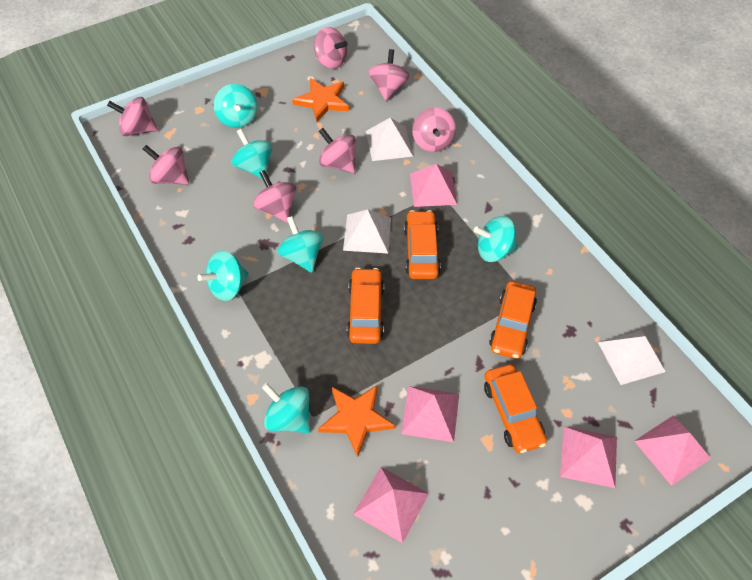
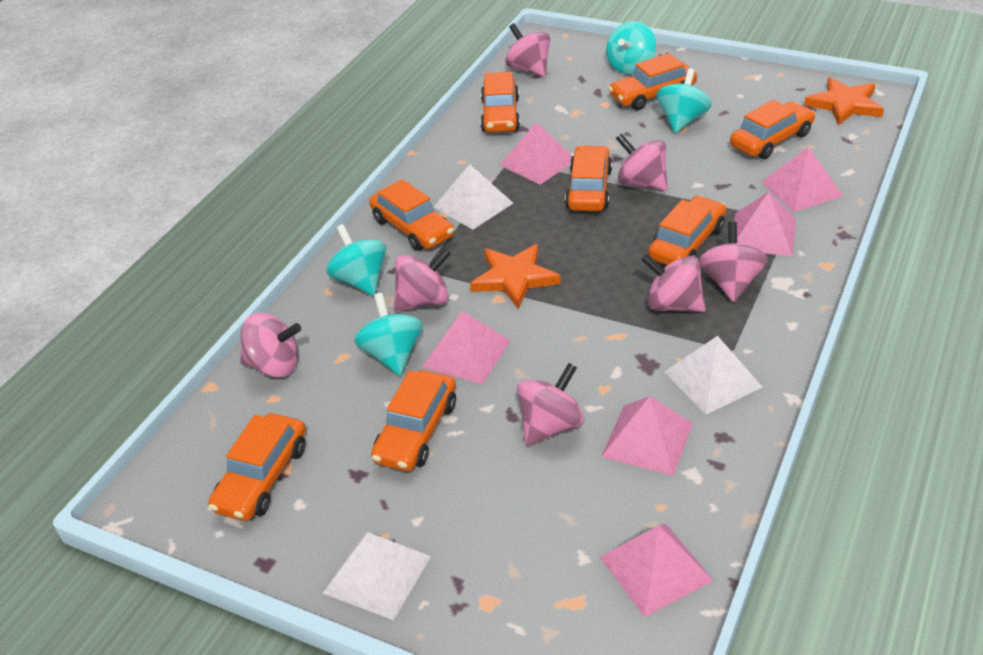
orange car: [347,268,384,344] [404,210,441,279] [484,364,547,453] [489,281,537,359] = 4 -> [208,413,306,521] [369,179,454,251] [371,370,456,471] [480,72,520,133] [565,145,612,211] [608,53,697,110] [648,195,726,265] [730,100,815,159] = 8
pink pyramid: [353,467,429,543] [401,386,459,442] [410,164,457,207] [560,426,617,488] [634,416,711,486] = 5 -> [422,311,511,384] [500,122,572,185] [600,524,714,617] [601,396,693,476] [734,192,796,256] [761,147,843,212] = 6
turquoise spinning top: [197,250,249,301] [214,84,257,128] [231,129,272,179] [262,383,311,433] [277,216,323,273] [474,216,518,262] = 6 -> [326,224,386,296] [354,293,423,375] [606,21,656,74] [656,68,711,133] = 4

